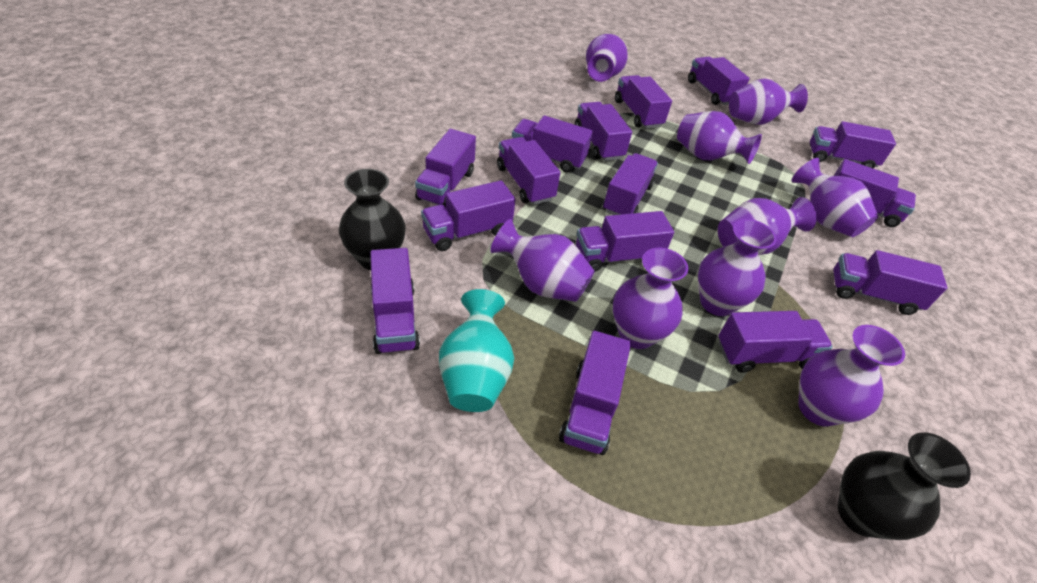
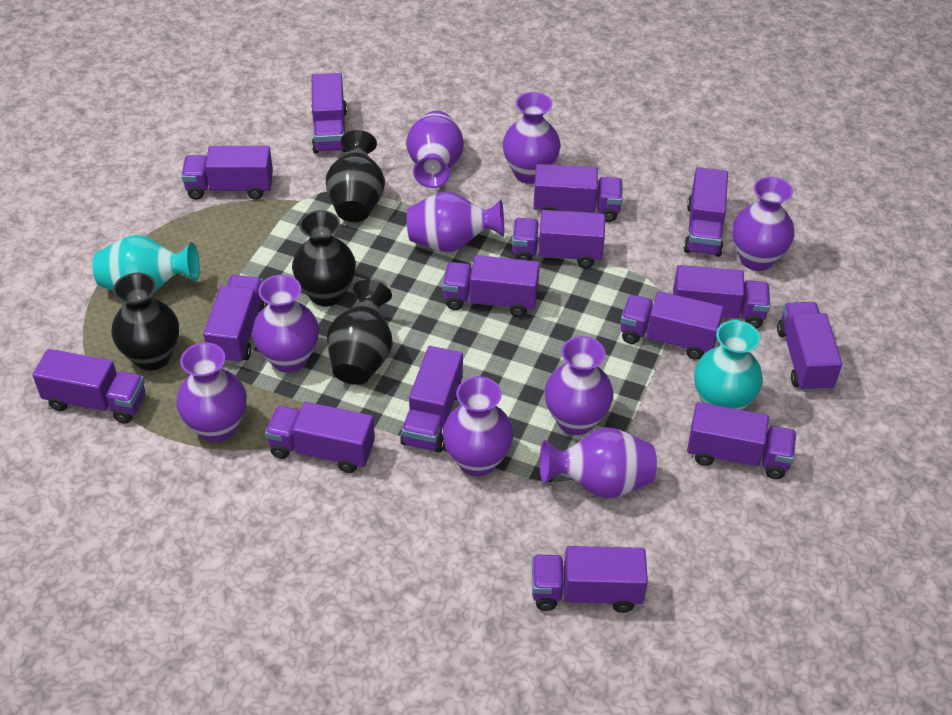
black vase: [339,169,406,270] [838,432,971,540] = 2 -> [111,273,179,371] [292,210,356,306] [326,130,385,222] [327,280,393,385] = 4
turquoise vase: [439,289,514,412] = 1 -> [93,235,200,292] [694,320,763,410] = 2

